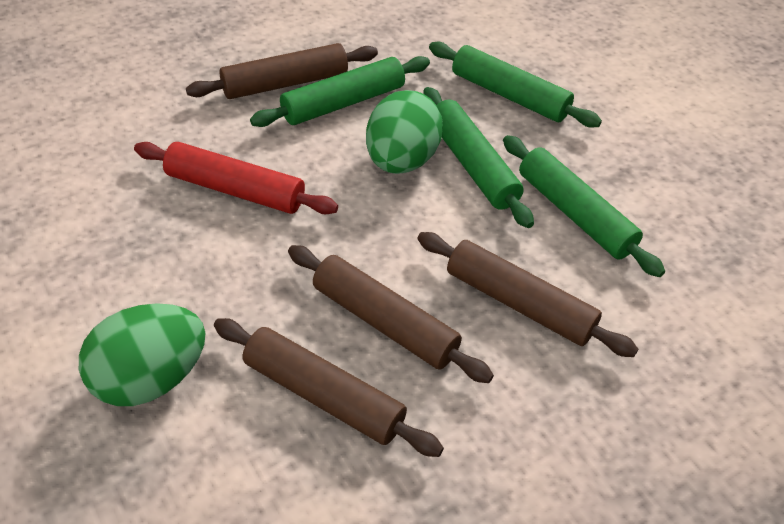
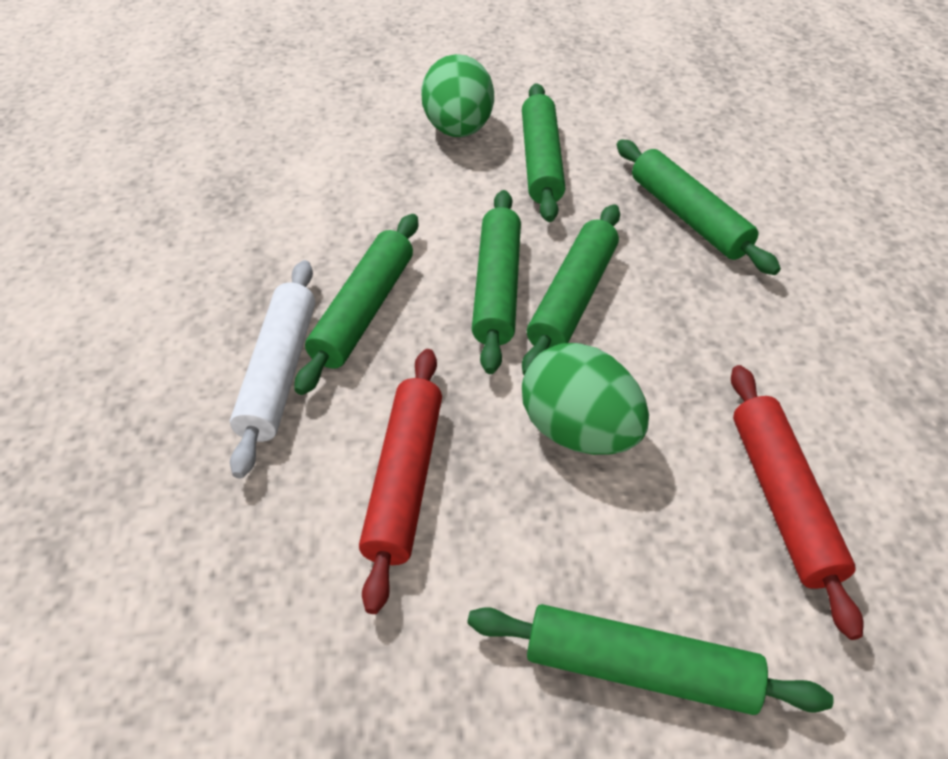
brown rolling pin: [186,43,378,99] [214,318,444,457] [288,245,494,383] [417,232,638,357] = 4 -> none = 0
green rolling pin: [250,56,430,127] [423,87,534,228] [429,42,602,128] [503,135,665,277] = 4 -> [294,214,418,395] [467,604,834,715] [472,190,521,374] [522,83,565,222] [522,204,620,375] [617,139,781,275] = 6
red rolling pin: [134,142,338,214] = 1 -> [359,349,442,614] [731,365,863,640] = 2
white rolling pin: none = 0 -> [230,260,315,478] = 1

